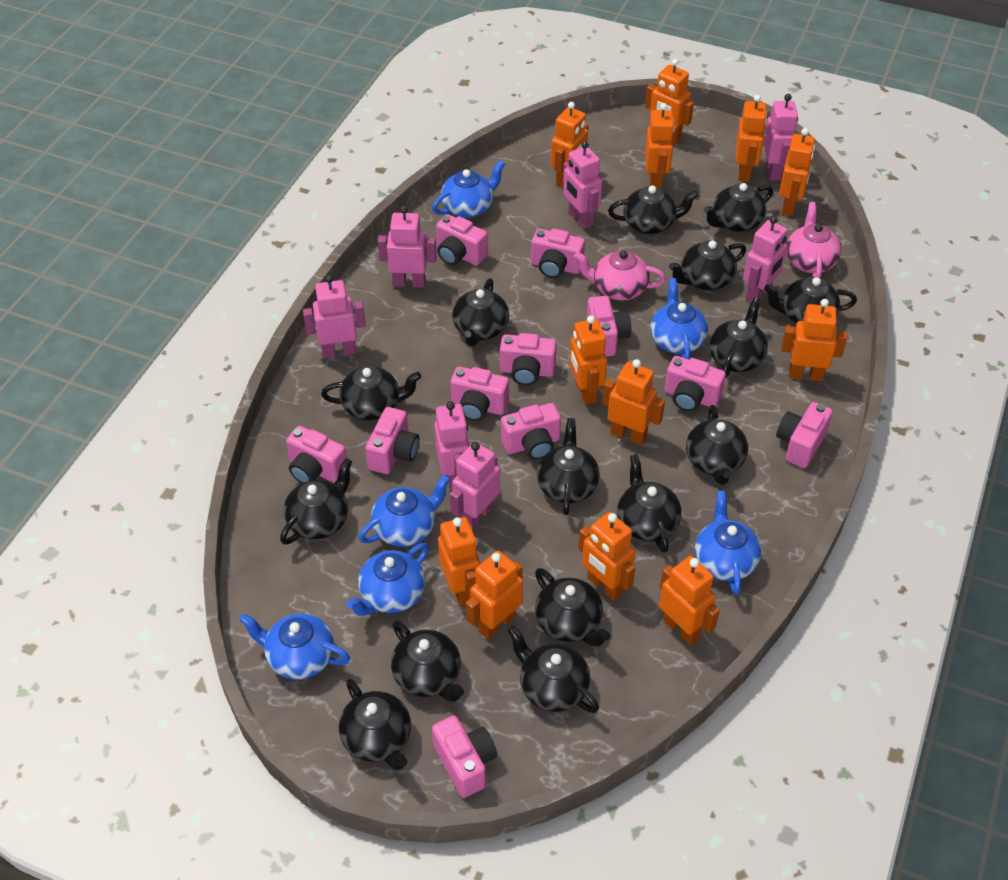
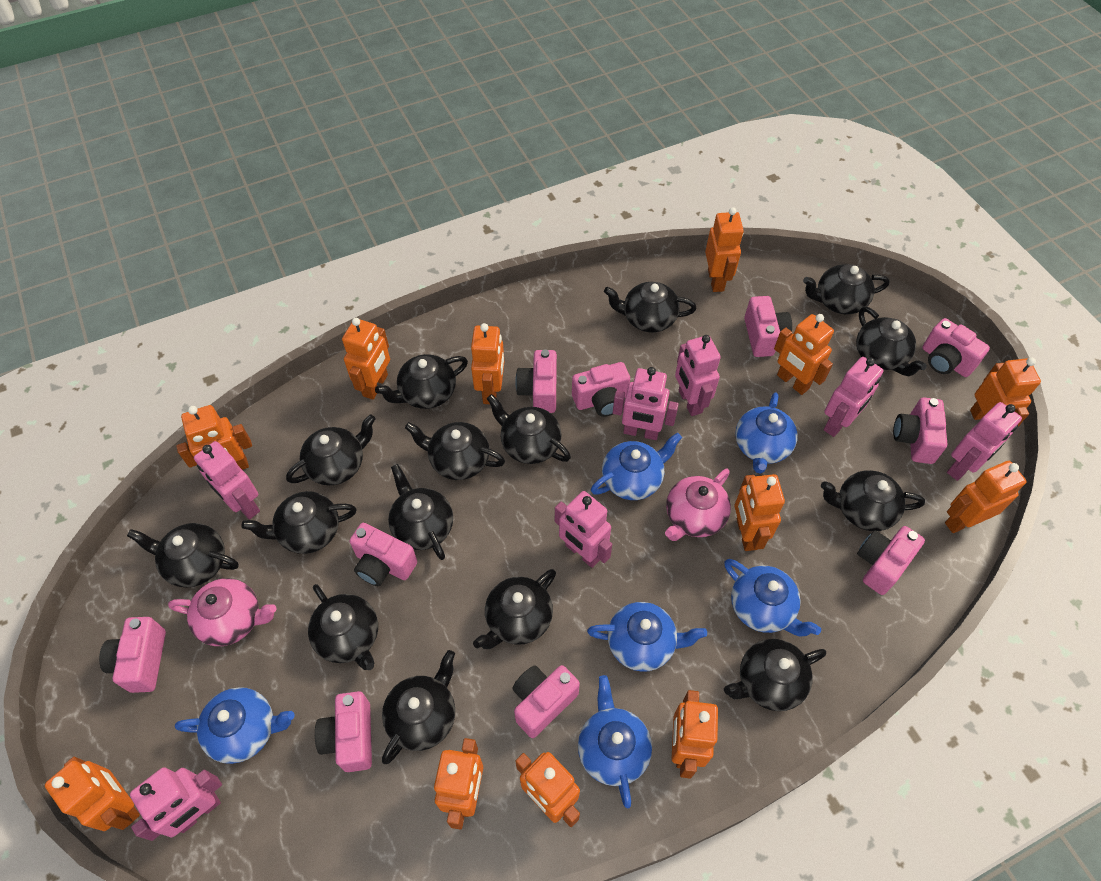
pink camera: [286,426,347,483] [365,407,420,474] [432,716,497,798] [436,214,488,265] [450,366,509,421] [500,333,557,386] [501,403,561,460] [531,228,585,278] [586,296,631,357] [664,356,726,411] [776,402,833,468] = 11 -> [99,617,166,693] [315,691,372,772] [350,523,417,586] [512,665,580,738] [515,349,557,413] [572,362,630,417] [744,296,792,357] [857,526,925,595] [893,398,947,464] [922,318,990,377] = 10

